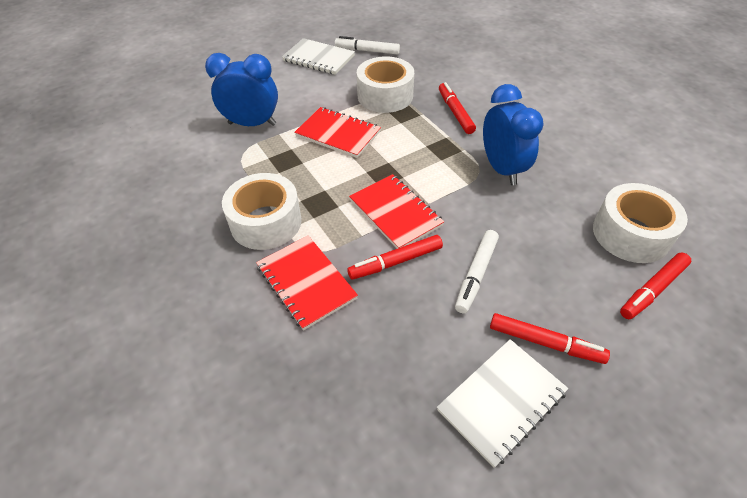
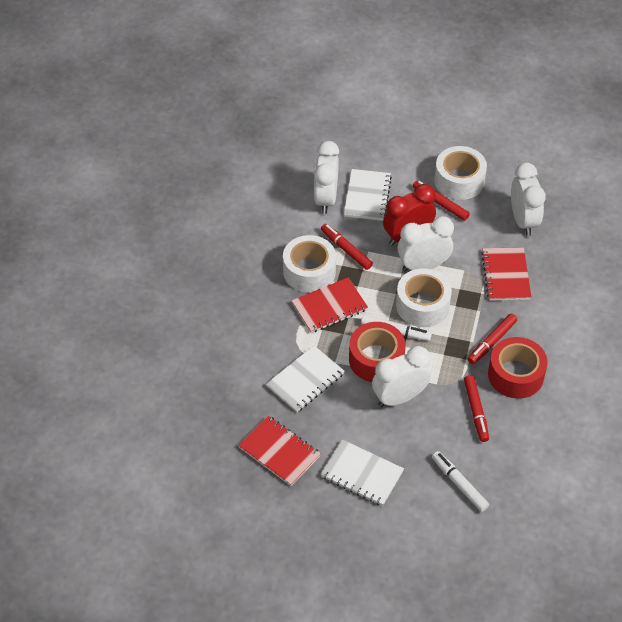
blue clock: [205,53,278,126] [483,84,544,185] = 2 -> none = 0
red clock: none = 0 -> [383,184,436,246] = 1
red tape: none = 0 -> [349,322,405,382] [488,337,548,399] = 2
white clock: none = 0 -> [314,141,339,214] [372,346,431,407] [398,216,454,271] [511,162,546,236] = 4
white notebook: [282,38,355,75] [437,339,568,468] = 2 -> [266,345,345,412] [320,439,404,506] [344,169,392,221] = 3

